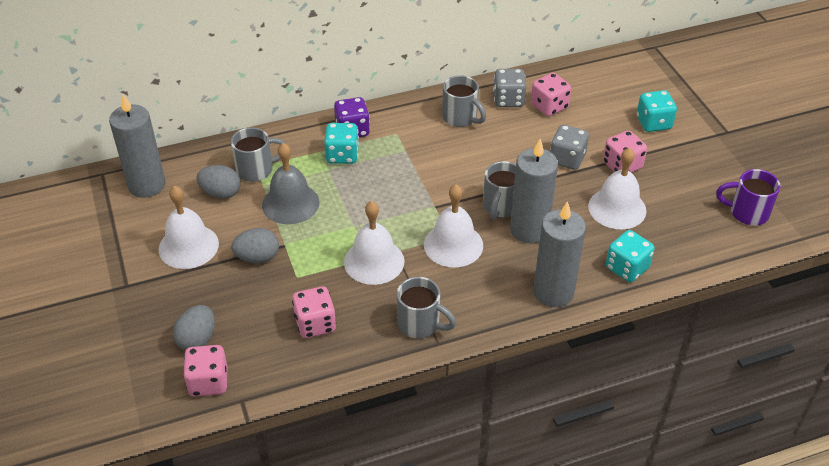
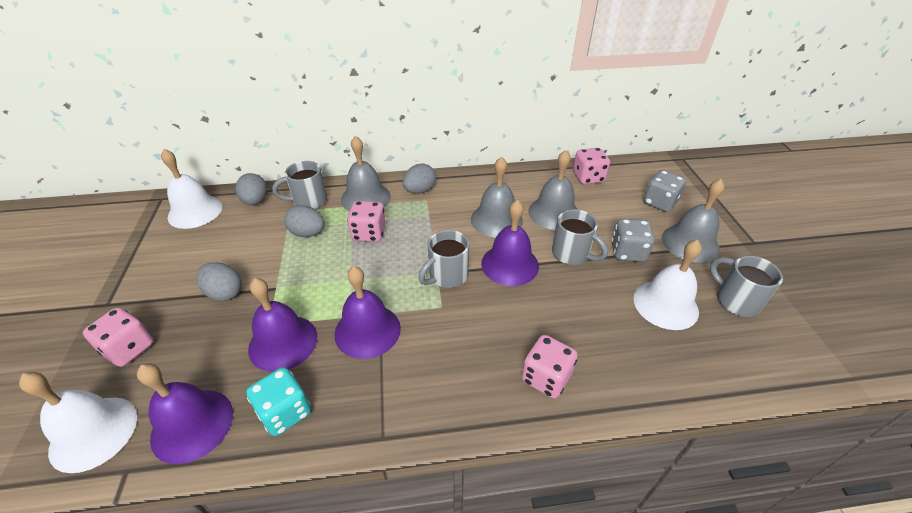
grey bell: [262,143,320,224] = 1 -> [341,136,391,211] [471,157,523,237] [528,150,578,230] [662,179,725,263] = 4
grey candle: [109,94,166,198] [510,139,558,243] [533,201,586,307] = 3 -> none = 0
grey egg: [173,305,215,351] [197,165,241,199] [231,228,279,263] = 3 -> [196,262,242,301] [235,173,267,205] [284,205,325,237] [403,164,436,194] = 4
purple bell: none = 0 -> [137,363,233,464] [248,278,317,372] [334,266,401,359] [481,200,539,286] = 4
purple dice: [334,97,370,137] = 1 -> none = 0
purple mug: [716,169,780,225] = 1 -> none = 0
turquoise dice: [324,123,359,164] [606,230,654,282] [637,90,677,132] = 3 -> [246,367,311,436] = 1
white bell: [158,186,219,269] [344,201,405,285] [424,184,483,268] [588,148,646,229] = 4 -> [19,372,137,473] [161,149,222,229] [634,240,702,330] = 3

